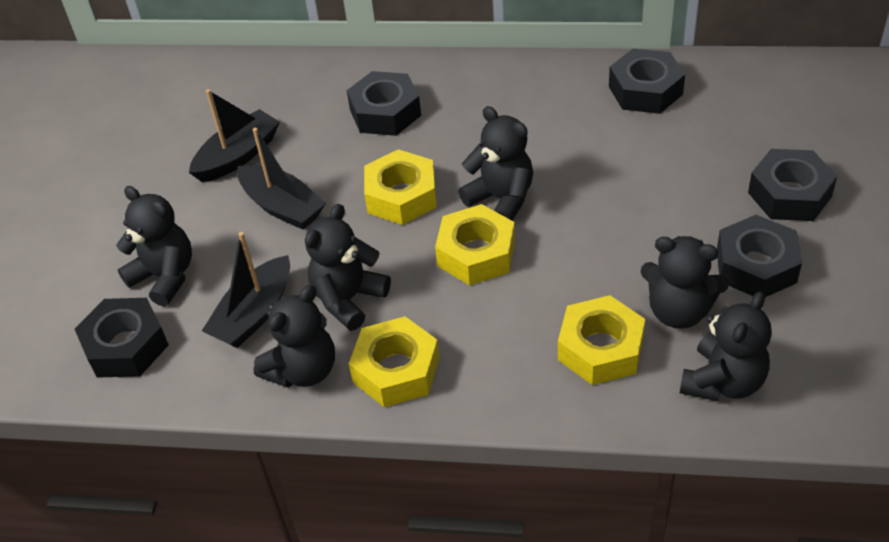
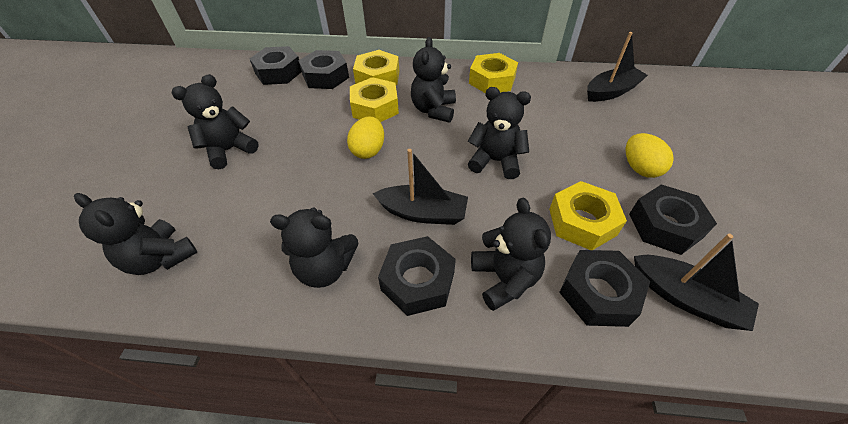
yellow egg: none = 0 -> [347,117,384,159] [626,133,674,178] = 2

